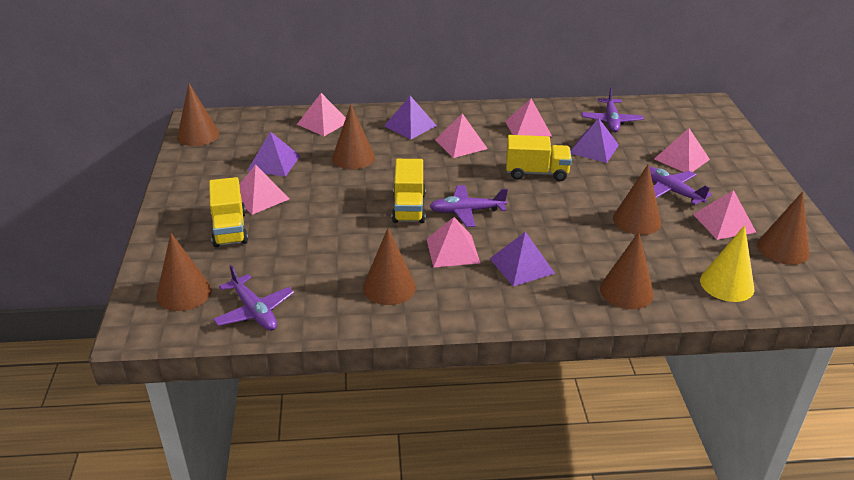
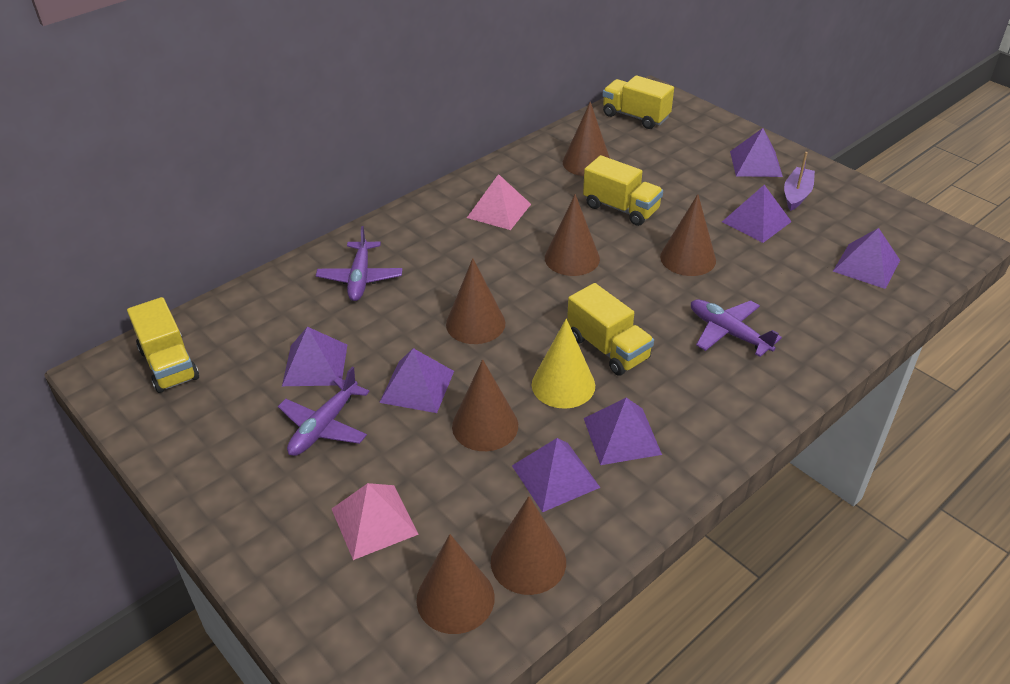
pink pyramid: [239,164,290,215] [297,93,346,136] [426,217,480,268] [435,113,488,158] [505,99,552,137] [654,128,710,172] [693,190,756,240] = 7 -> [332,483,419,560] [467,174,531,230] = 2
purple boat: none = 0 -> [784,152,815,211] = 1
purple plane: [213,265,294,331] [429,185,508,227] [582,87,643,132] [649,167,712,205] = 4 -> [278,367,370,456] [316,226,403,301] [691,300,782,357] = 3
purple pyramid: [247,132,300,177] [384,96,437,139] [490,231,555,286] [571,118,619,163] = 4 -> [282,327,347,386] [379,348,454,413] [512,438,601,512] [584,397,662,465] [722,185,792,243] [730,128,783,177] [833,228,900,289] = 7
yellow truck: [209,177,248,247] [392,159,426,223] [506,135,572,181] = 3 -> [127,297,199,393] [567,283,654,376] [583,155,663,226] [602,75,674,129] = 4

